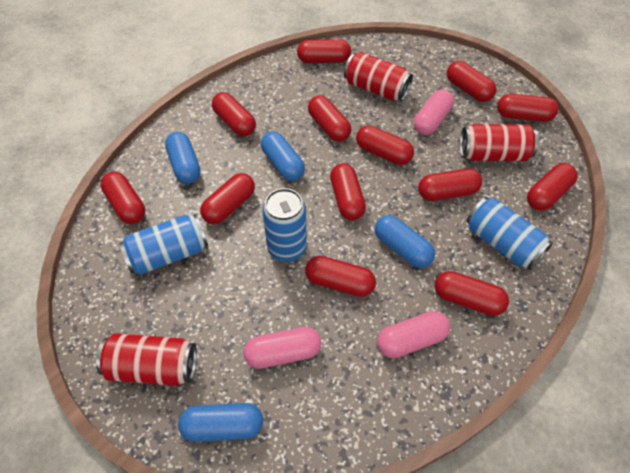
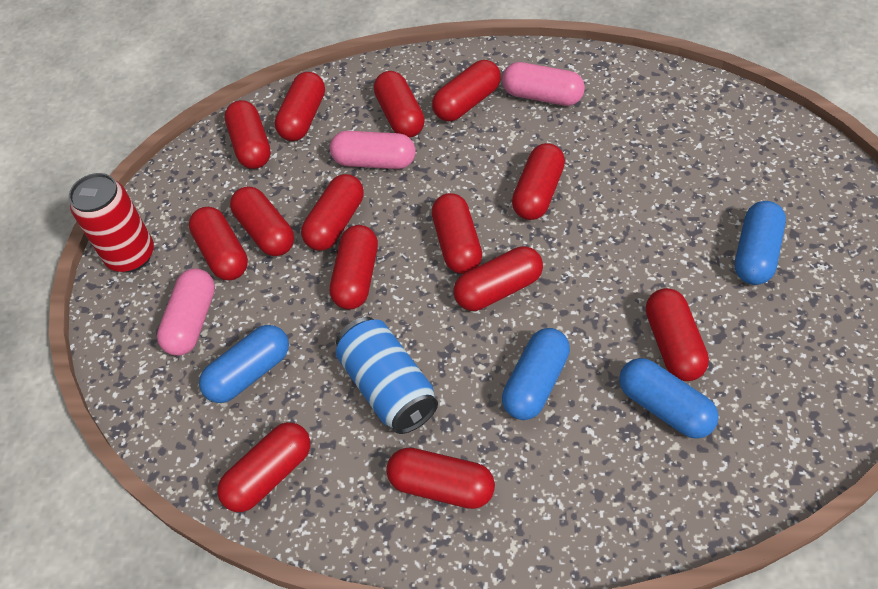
blue can: [119,214,208,275] [262,188,307,262] [467,197,553,270] = 3 -> [336,317,438,434] = 1
red can: [96,333,197,386] [344,52,413,101] [460,124,539,161] = 3 -> [69,173,154,273] = 1
red capsule: [100,172,145,224] [200,173,255,224] [212,92,256,136] [297,39,351,63] [305,256,376,297] [308,95,351,142] [330,163,366,220] [356,125,414,165] [418,169,482,201] [435,271,509,316] [447,61,496,102] [497,94,559,122] [527,163,578,211] = 13 -> [189,207,248,280] [217,422,311,512] [225,100,271,169] [230,186,294,256] [275,72,325,141] [301,174,364,251] [330,225,378,310] [374,71,425,138] [386,448,495,509] [432,60,501,121] [432,193,482,274] [454,246,543,311] [512,143,565,220] [646,288,709,381] = 14

